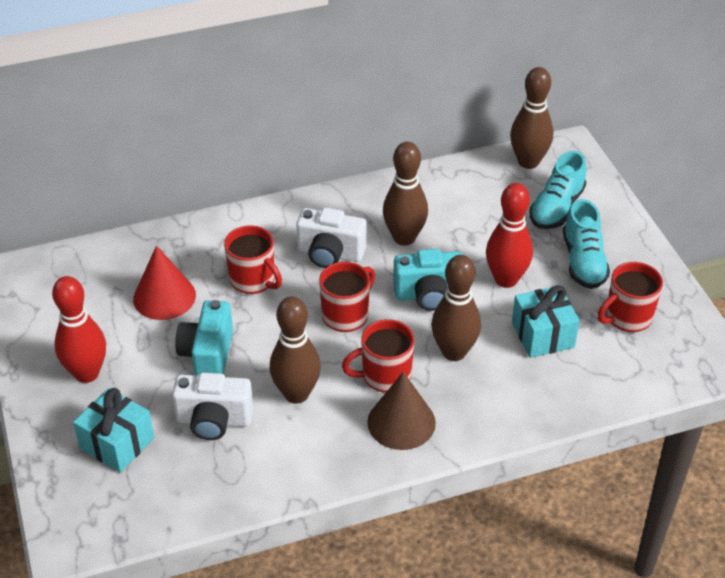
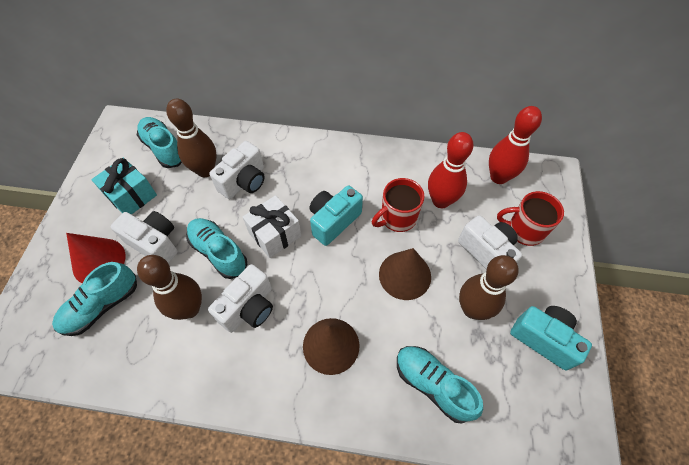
brown bowling pin: [270,297,321,404] [383,142,428,246] [431,255,481,361] [510,67,553,169] = 4 -> [137,255,202,320] [166,99,217,177] [459,255,519,320] = 3
brown cone: [367,372,436,450] = 1 -> [303,318,360,375] [379,248,431,300] = 2
red mug: [224,225,282,294] [319,262,375,332] [342,319,414,392] [597,262,663,332] = 4 -> [372,178,425,232] [497,191,564,246] = 2
turquoise gift: [73,388,154,473] [512,285,580,358] = 2 -> [91,158,157,215] = 1
turquoise shoe: [529,151,586,229] [563,199,610,289] = 2 -> [52,262,137,336] [137,117,182,168] [186,218,247,279] [397,346,483,424] = 4
white camera: [172,373,253,440] [296,208,366,268] = 2 -> [111,211,178,263] [208,264,273,333] [209,141,265,199] [458,215,522,270] = 4
white gift: none = 0 -> [243,195,301,258] = 1

